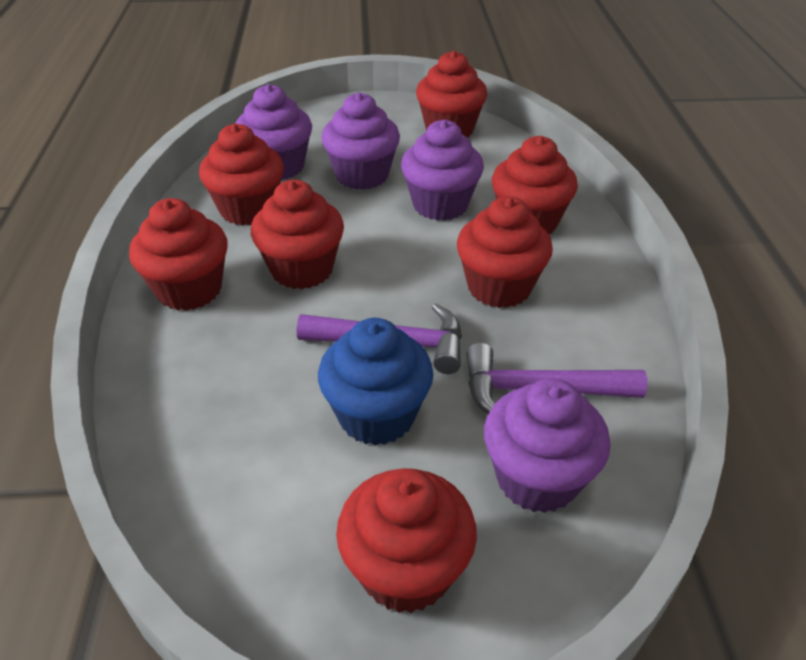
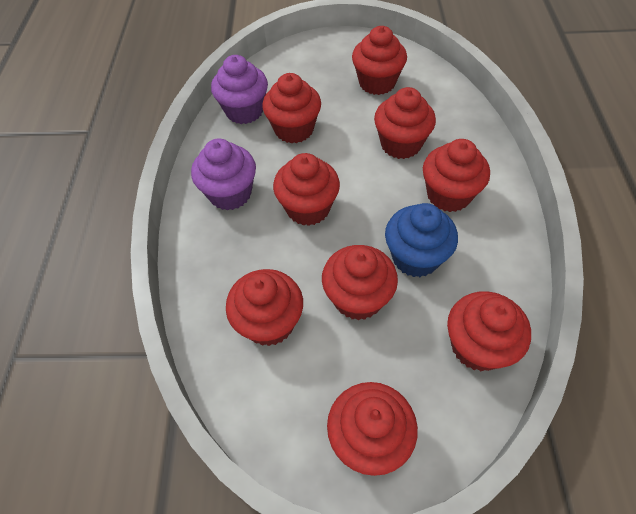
purple cupcake: [236,84,312,180] [321,92,400,190] [401,119,484,221] [484,378,611,513] = 4 -> [191,138,256,210] [211,55,268,124] = 2
purple hammer: [297,304,462,374] [466,343,648,414] = 2 -> none = 0
red cupcake: [129,198,228,311] [199,123,284,226] [251,179,344,289] [336,468,477,613] [416,50,488,137] [457,196,553,308] [492,136,578,234] = 7 -> [226,269,303,346] [262,73,321,144] [273,153,340,226] [322,245,398,320] [327,382,418,476] [352,26,407,95] [374,87,436,159] [423,139,490,212] [447,291,531,371] = 9

